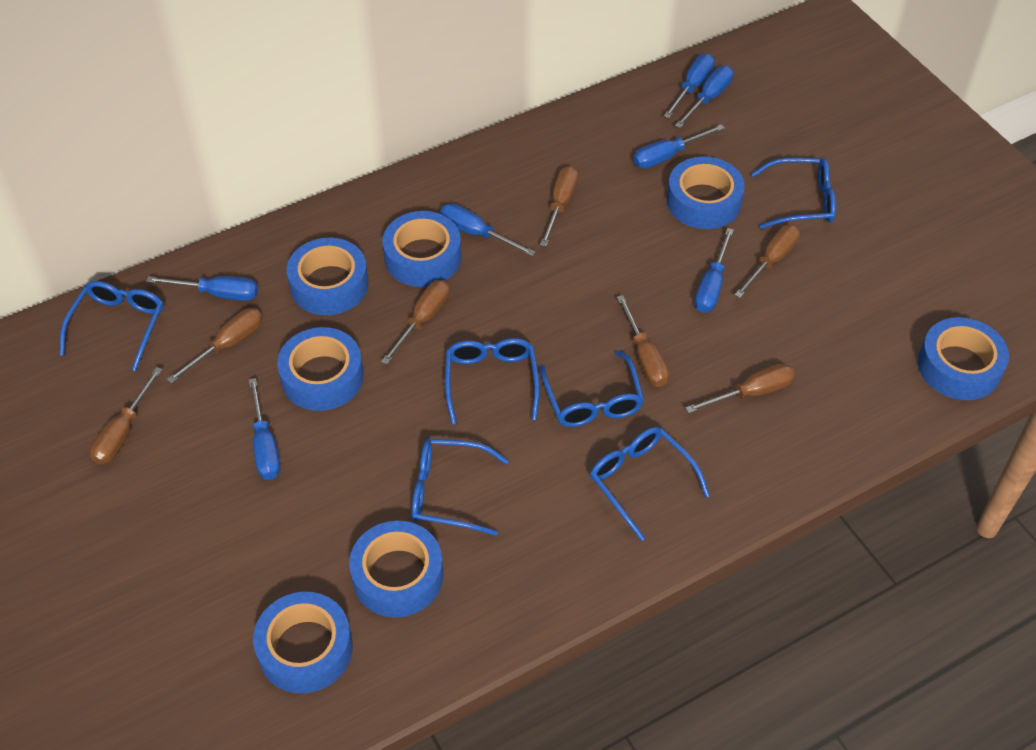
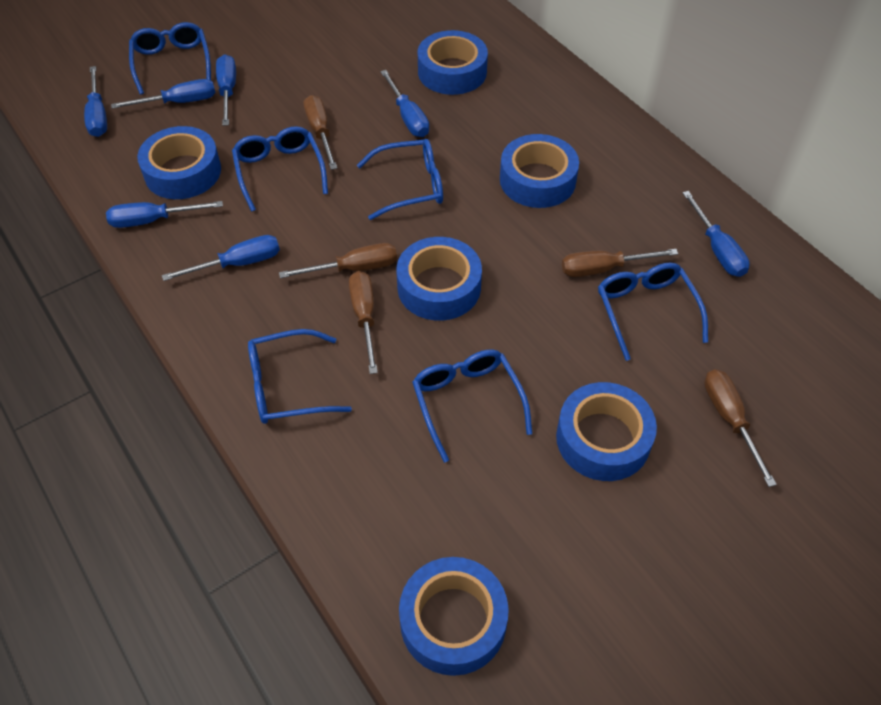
blue tape: [253,592,353,694] [277,327,364,411] [287,238,368,315] [349,521,443,618] [383,211,461,287] [667,157,745,229] [918,317,1009,400] = 7 -> [137,126,221,199] [396,237,482,321] [399,557,509,676] [418,30,488,95] [500,134,579,208] [556,382,657,481] = 6
brown screwdriver: [90,367,163,464] [167,308,263,384] [381,280,450,364] [540,166,578,246] [617,295,669,387] [685,363,795,413] [735,225,800,298] = 7 -> [279,243,397,278] [304,95,337,170] [349,271,378,374] [562,249,678,277] [704,369,777,487] = 5

